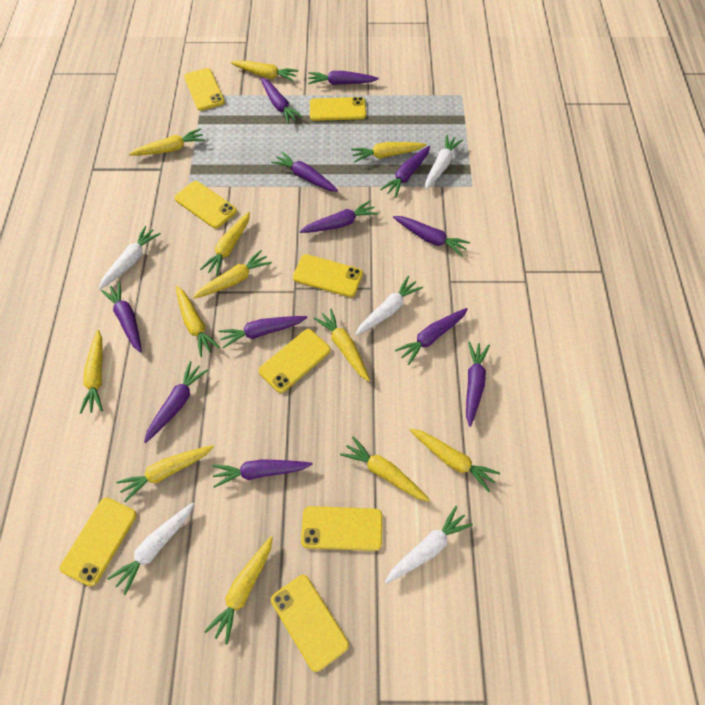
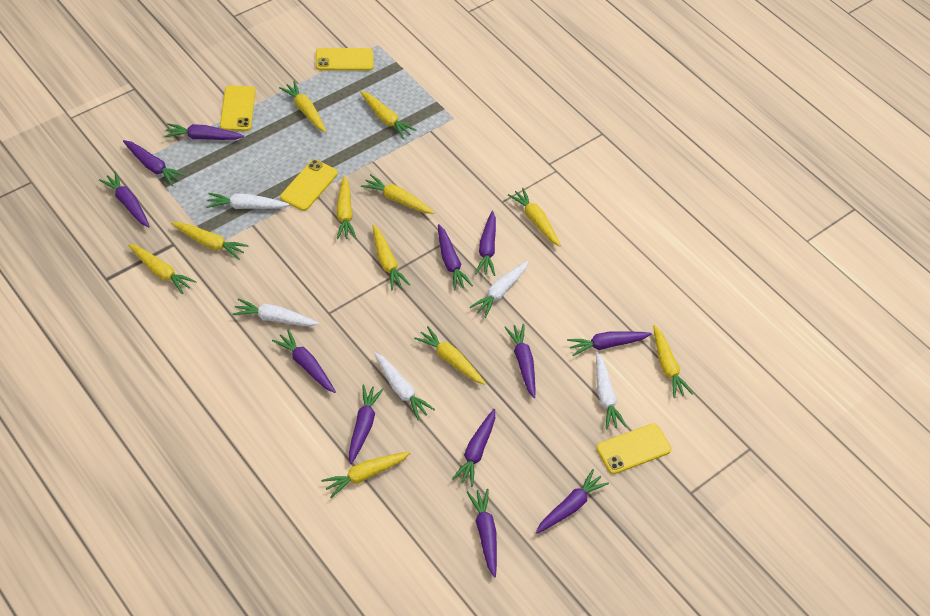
yellow carrot: [80,330,103,414] [116,445,214,502] [129,129,205,156] [176,286,220,357] [193,250,272,299] [200,212,250,276] [204,536,273,645] [230,60,298,81] [313,308,370,381] [340,437,430,502] [351,142,427,162] [409,428,500,492] = 12 -> [128,244,197,294] [171,222,249,260] [279,81,326,133] [321,451,410,498] [336,176,356,239] [360,91,417,139] [361,174,435,214] [373,225,410,290] [414,326,486,385] [508,188,561,246] [653,325,693,398] = 11
yellow phone: [60,498,137,586] [175,181,237,229] [184,68,225,111] [259,329,331,393] [271,575,349,672] [293,254,363,297] [301,506,382,551] [310,97,366,121] = 8 -> [220,85,256,131] [280,159,338,211] [316,48,374,71] [596,423,671,474] = 4

